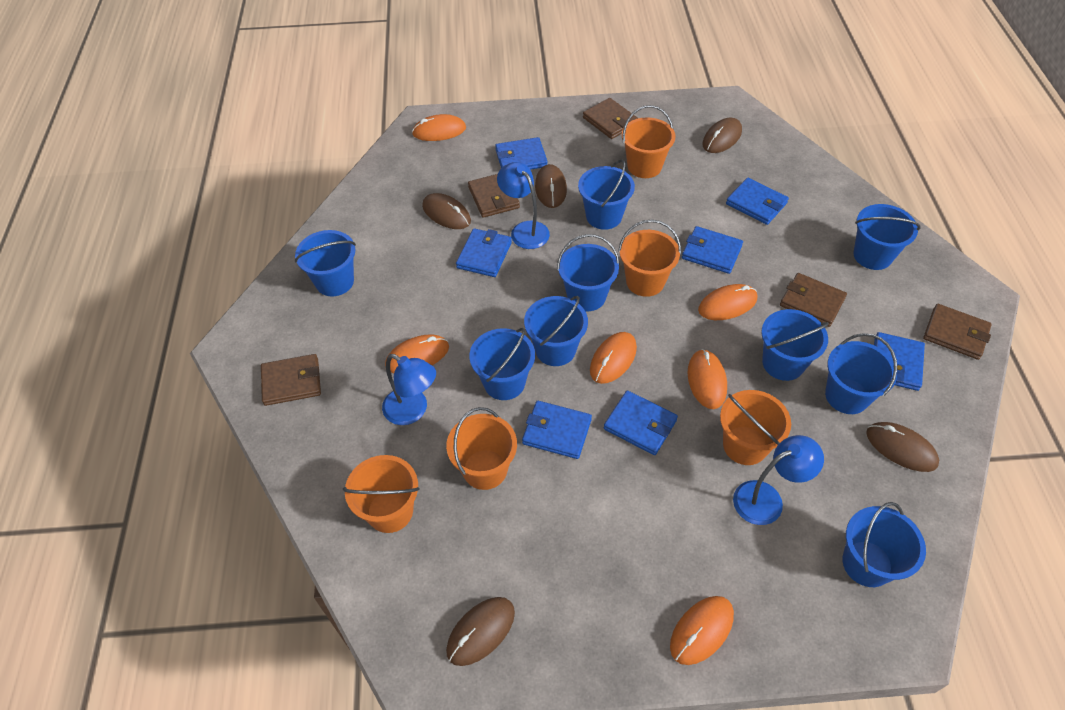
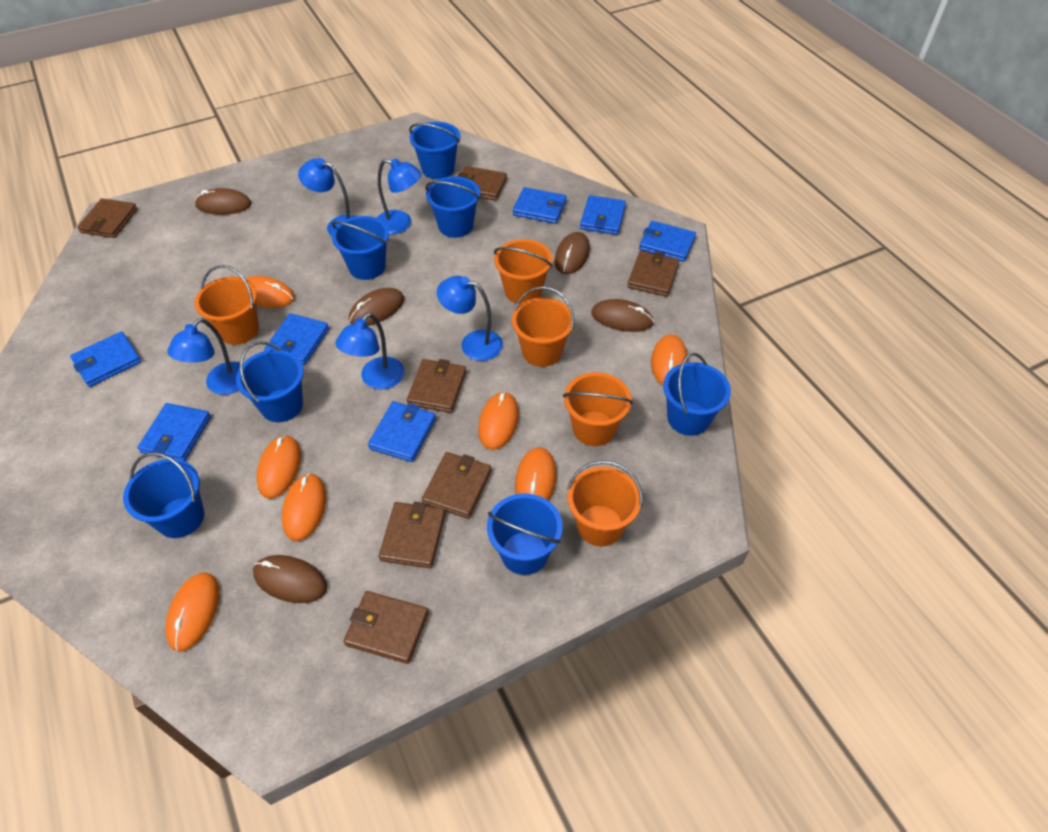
blue bucket: [295,230,356,296] [469,328,535,400] [524,296,588,366] [557,234,620,311] [578,160,635,230] [761,309,829,381] [825,333,897,414] [842,502,926,587] [853,204,921,270] = 9 -> [123,452,204,538] [236,341,304,422] [332,216,389,280] [409,122,460,179] [425,176,480,238] [487,493,563,575] [663,353,731,436] = 7
blue lamp: [382,354,436,425] [497,162,550,249] [733,435,824,525] = 3 -> [167,318,240,395] [298,158,356,236] [335,313,404,390] [377,158,422,234] [437,276,503,361] = 5
brown wallet: [261,354,321,406] [468,174,520,218] [583,98,638,139] [780,273,847,327] [923,304,992,360] = 5 -> [77,198,138,238] [343,591,429,664] [379,502,445,568] [407,359,466,413] [422,452,492,519] [458,166,507,201] [627,251,679,297] = 7
orange mouse: [385,334,449,374] [412,114,466,141] [590,332,637,384] [670,596,734,665] [687,349,727,409] [698,284,757,320] = 6 -> [165,572,220,652] [245,276,295,308] [256,435,301,499] [282,473,326,541] [478,391,519,450] [515,447,557,501] [651,335,688,385] = 7

